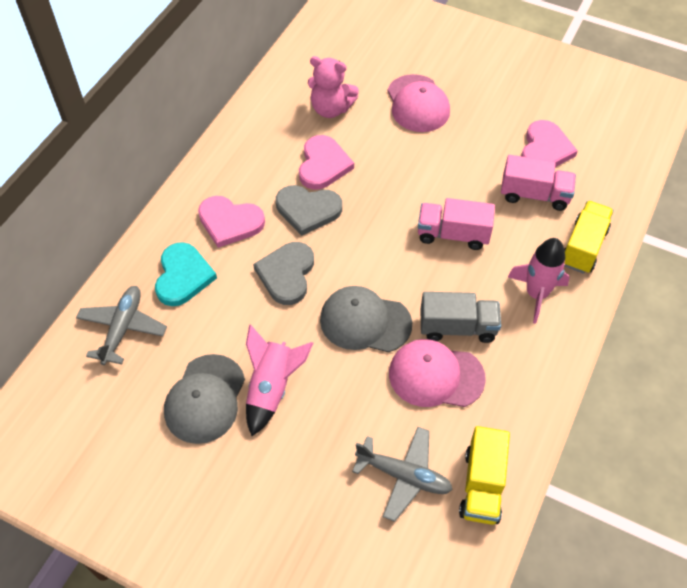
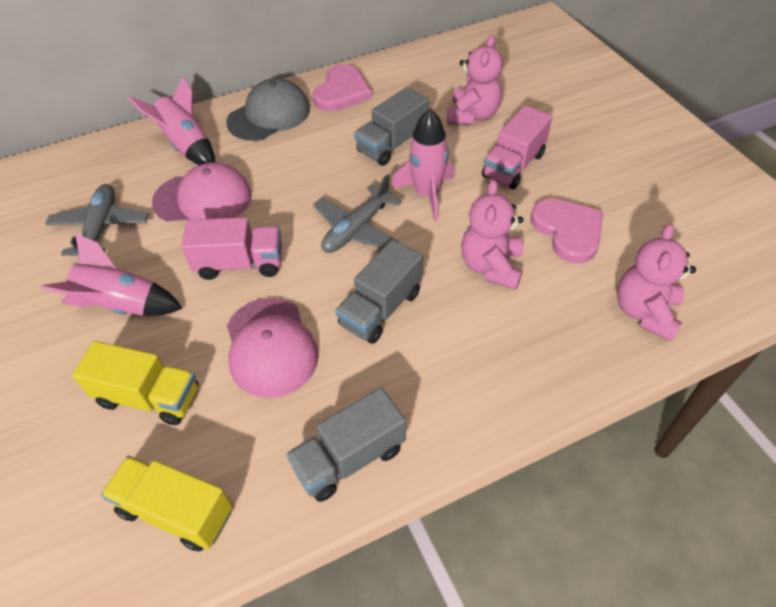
grey cap: [164,354,245,444] [320,286,412,352] = 2 -> [226,78,310,141] = 1
grey heart: [253,242,314,305] [276,185,342,236] = 2 -> none = 0
grey truck: [420,292,501,343] = 1 -> [286,388,406,502] [335,240,423,344] [354,87,429,166] = 3
pink heart: [198,196,265,248] [299,135,354,190] [521,120,578,167] = 3 -> [313,64,372,111] [530,198,603,263] = 2
pink rocket: [246,324,313,436] [508,238,570,324] = 2 -> [41,233,183,316] [128,77,215,165] [391,108,454,222] = 3
pink teddy bear: [308,56,359,118] = 1 -> [447,35,503,125] [461,179,523,290] [617,223,696,342] = 3
turquoise heart: [155,242,217,306] = 1 -> none = 0

